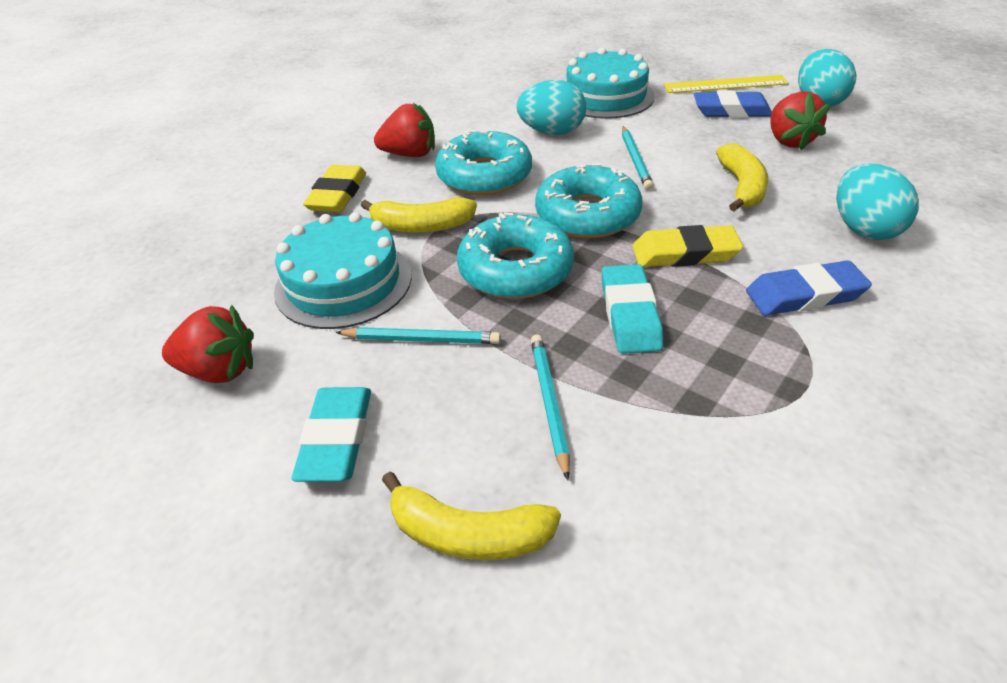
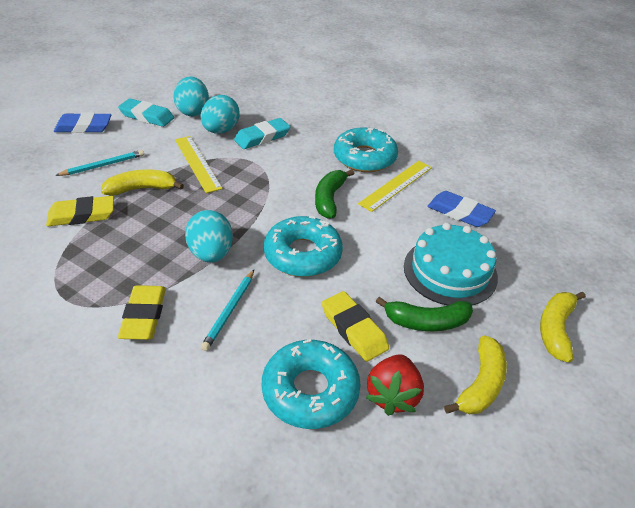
green banana: none = 0 -> [315,170,355,219] [376,297,473,331] = 2
red strawberry: [162,305,254,383] [374,103,435,157] [770,91,830,150] = 3 -> [366,354,424,416] = 1
turquoise cake: [274,212,412,329] [566,47,654,119] = 2 -> [404,223,498,305] = 1
turquoise pencil: [335,327,501,344] [531,335,570,480] [622,127,653,190] = 3 -> [55,150,144,176] [201,270,254,351] = 2
yellow eraser: [303,165,366,212] [632,225,743,267] = 2 -> [46,196,114,226] [118,285,166,340] [322,291,389,362] = 3
yellow ruler: [663,75,789,93] = 1 -> [175,136,223,193] [358,161,432,212] = 2

